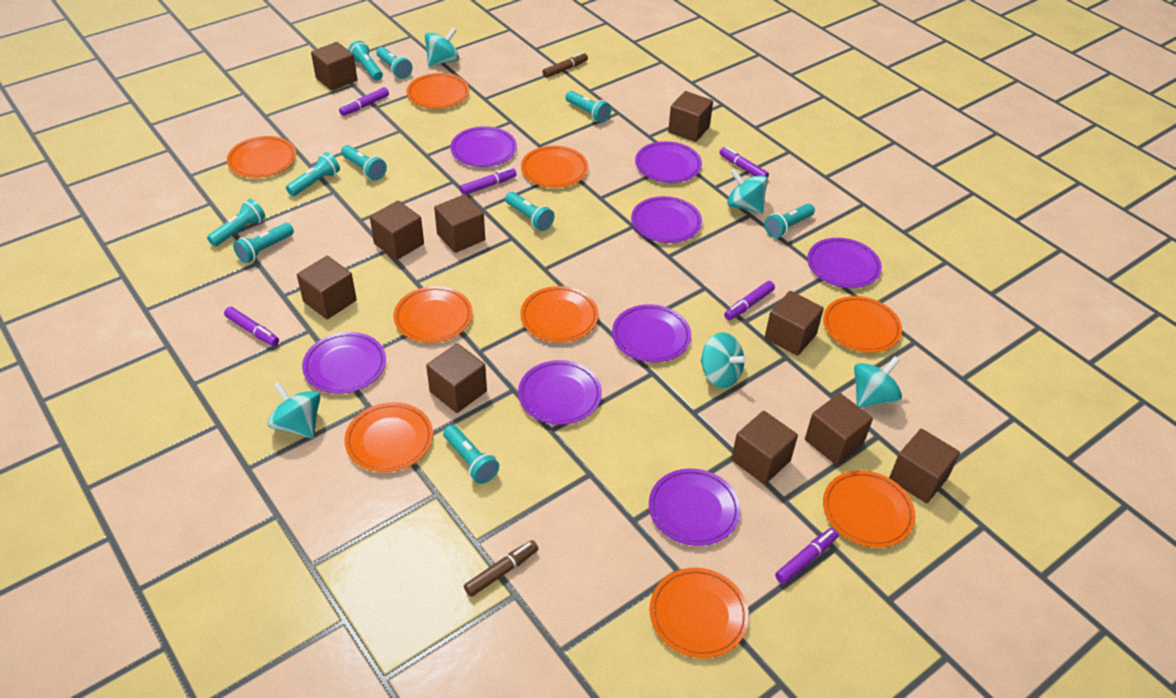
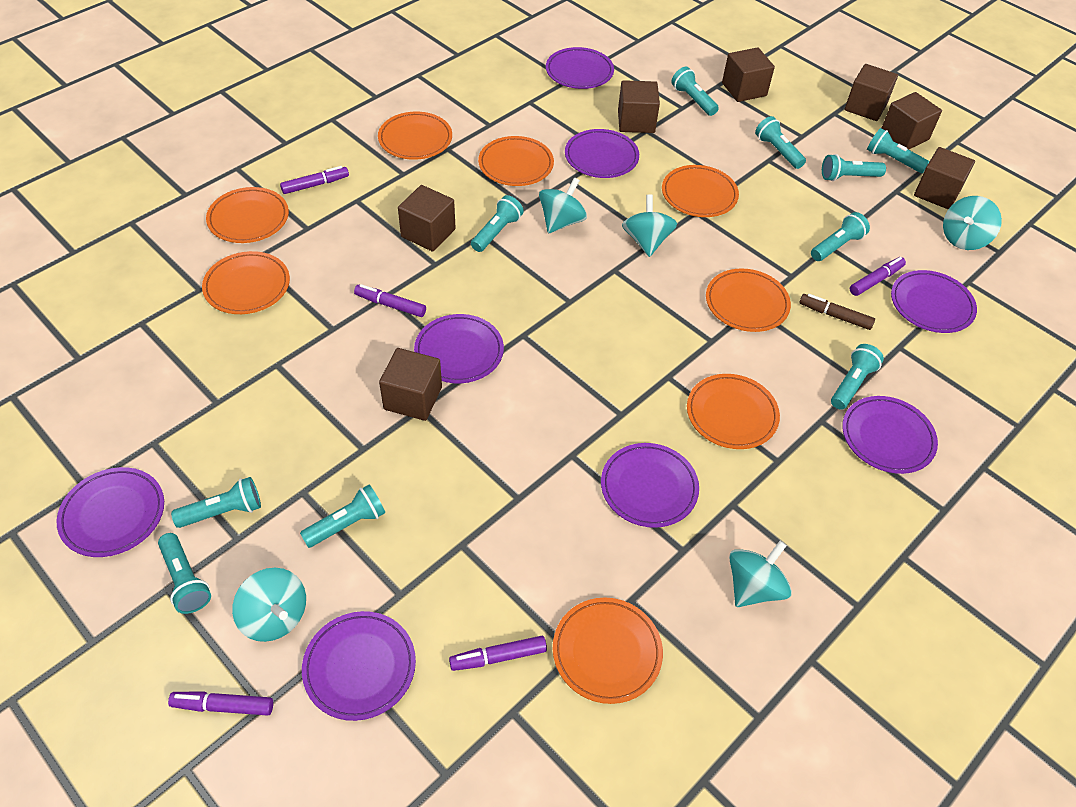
brown cube: [297,256,357,319] [311,42,357,91] [370,200,424,260] [426,343,487,413] [434,194,485,253] [668,91,713,142] [731,411,798,485] [765,291,824,356] [805,393,873,465] [889,429,960,503] = 10 -> [379,348,442,421] [398,185,456,252] [618,80,660,133] [722,47,775,102] [845,64,898,121] [882,92,942,150] [914,147,975,209] = 7
brown marker: [464,540,538,597] [542,52,588,78] = 2 -> [799,294,875,330] = 1
orange plate: [227,136,296,178] [345,402,433,472] [393,286,473,343] [407,73,469,109] [520,286,599,342] [521,146,588,188] [650,568,749,658] [823,296,902,353] [823,470,916,548] = 9 -> [202,251,290,314] [206,187,289,243] [378,112,452,160] [478,136,554,186] [553,598,663,704] [662,165,739,217] [687,374,780,449] [706,269,791,332] = 8
purple marker: [224,307,279,346] [339,87,389,116] [460,167,517,195] [719,147,769,178] [724,281,775,320] [775,528,838,584] = 6 -> [168,692,273,716] [280,166,349,194] [354,284,426,317] [449,636,547,671] [850,257,906,296] = 5

